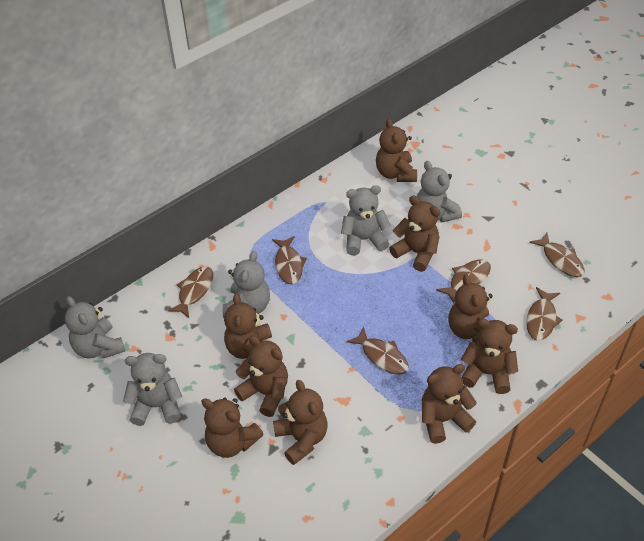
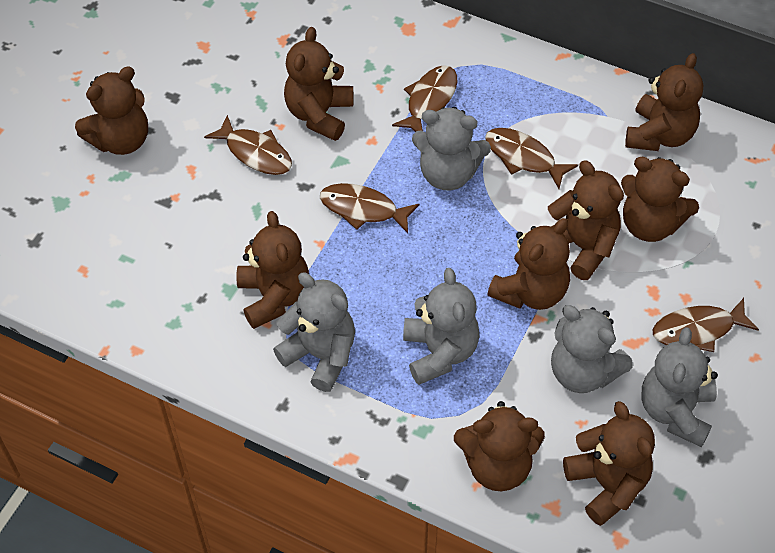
brown fish: [167,266,213,318] [272,236,307,284] [347,326,409,375] [436,260,491,303] [526,287,563,340] [529,233,585,277] = 6 -> [204,115,292,175] [320,183,419,233] [392,65,457,132] [485,128,578,189] [653,298,759,352] = 5

